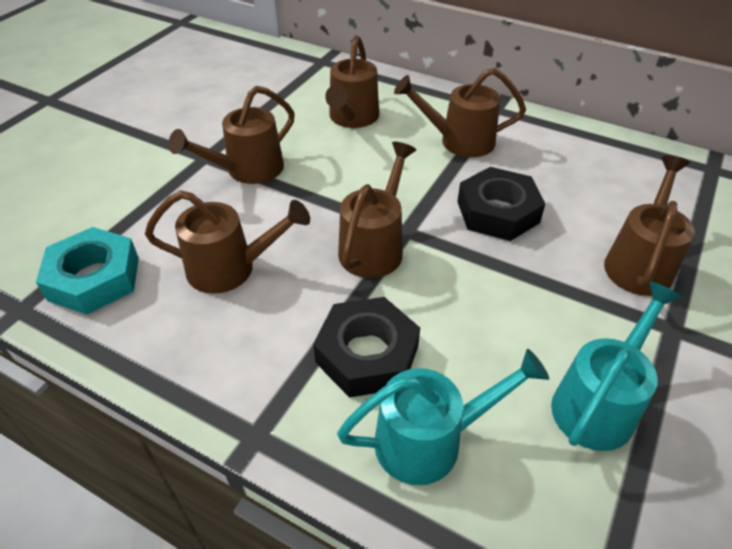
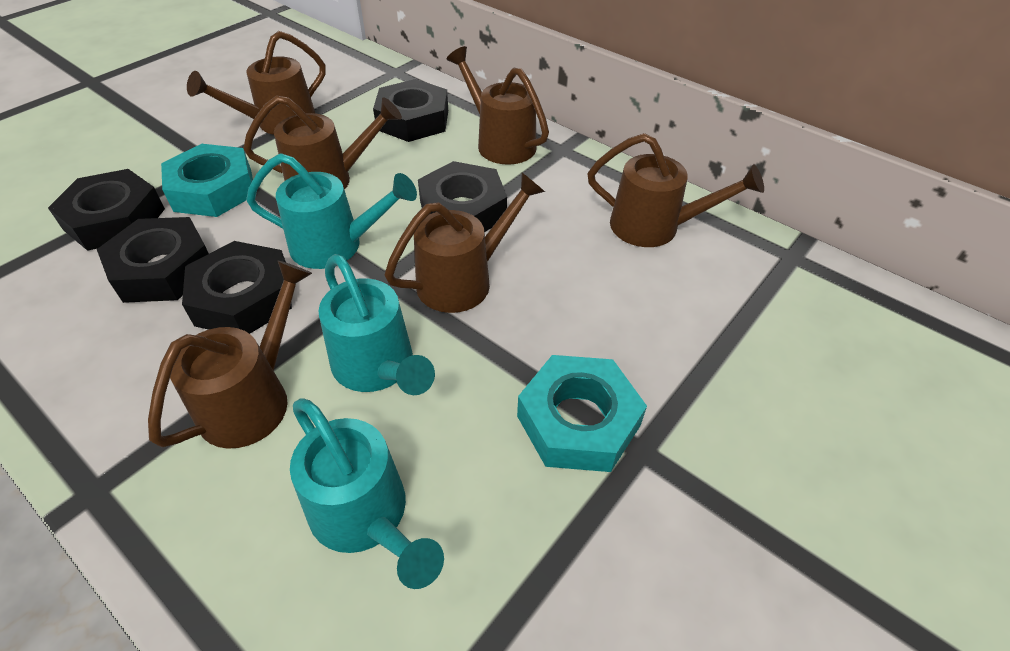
black nut: [313,297,420,398] [457,167,545,241] = 2 -> [48,169,165,251] [97,217,209,303] [182,241,292,334] [373,79,448,142] [418,161,507,232] = 5
turquoise nut: [36,227,139,315] = 1 -> [161,144,253,217] [517,355,647,472] = 2
turquoise watering can: [337,349,549,485] [551,281,682,451] = 2 -> [246,153,417,269] [290,398,444,589] [318,254,435,395] = 3

